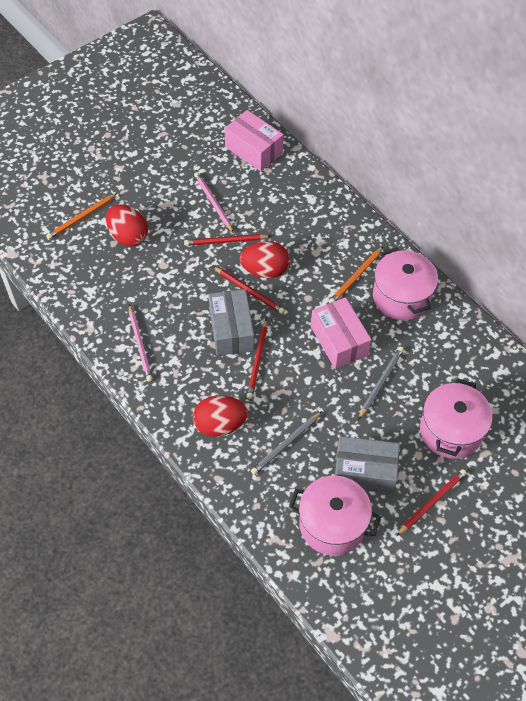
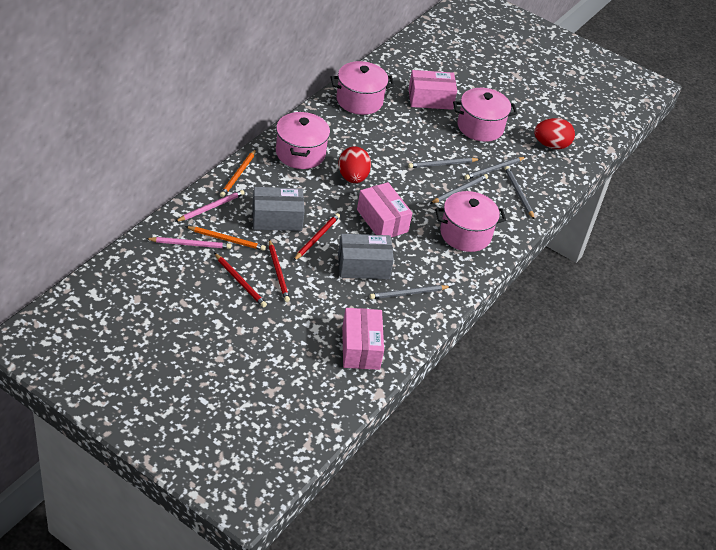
grey pencil: [251,411,322,475] [358,347,404,420] = 2 -> [370,285,451,299] [408,158,480,168] [430,174,488,204] [465,157,526,180] [505,166,535,220] = 5
pink box: [225,110,283,171] [311,297,371,369] = 2 -> [342,308,384,370] [357,182,412,237] [409,70,457,110] = 3
pink pot: [289,476,381,556] [373,248,438,320] [420,378,493,459] = 3 -> [276,111,330,169] [331,61,395,115] [435,191,506,252] [453,88,517,142] = 4
red egg: [106,205,148,247] [193,395,248,437] [240,241,289,278] = 3 -> [338,146,371,183] [534,118,575,149] = 2
red pencil: [184,234,271,246] [213,266,285,314] [247,318,267,399] [396,469,467,536] = 4 -> [214,253,267,307] [269,239,290,302] [293,213,340,261] = 3

